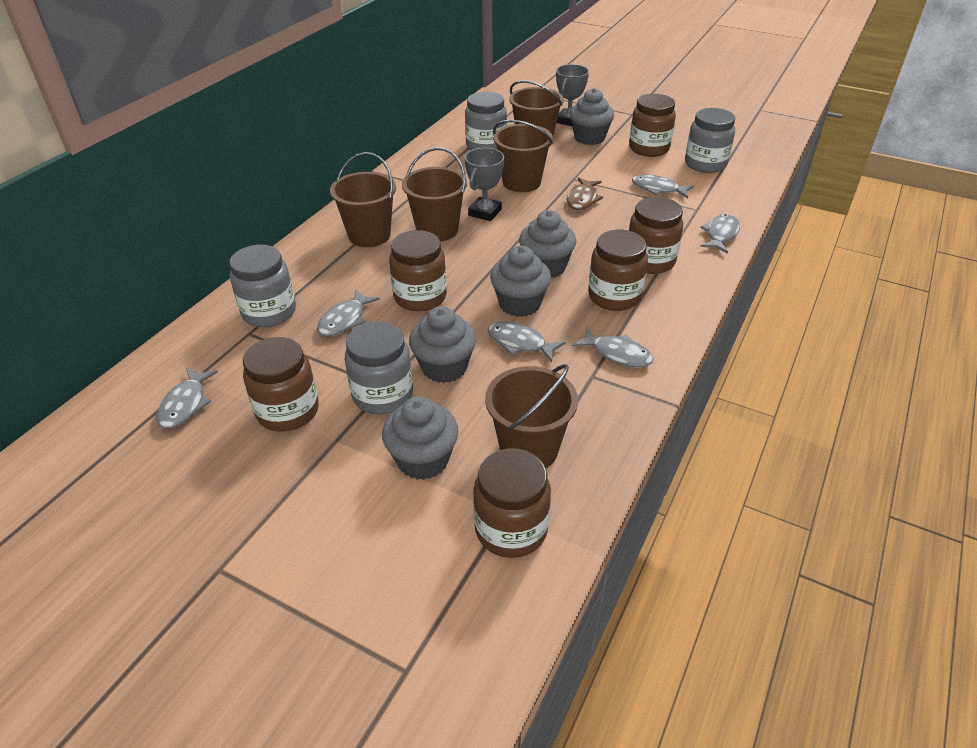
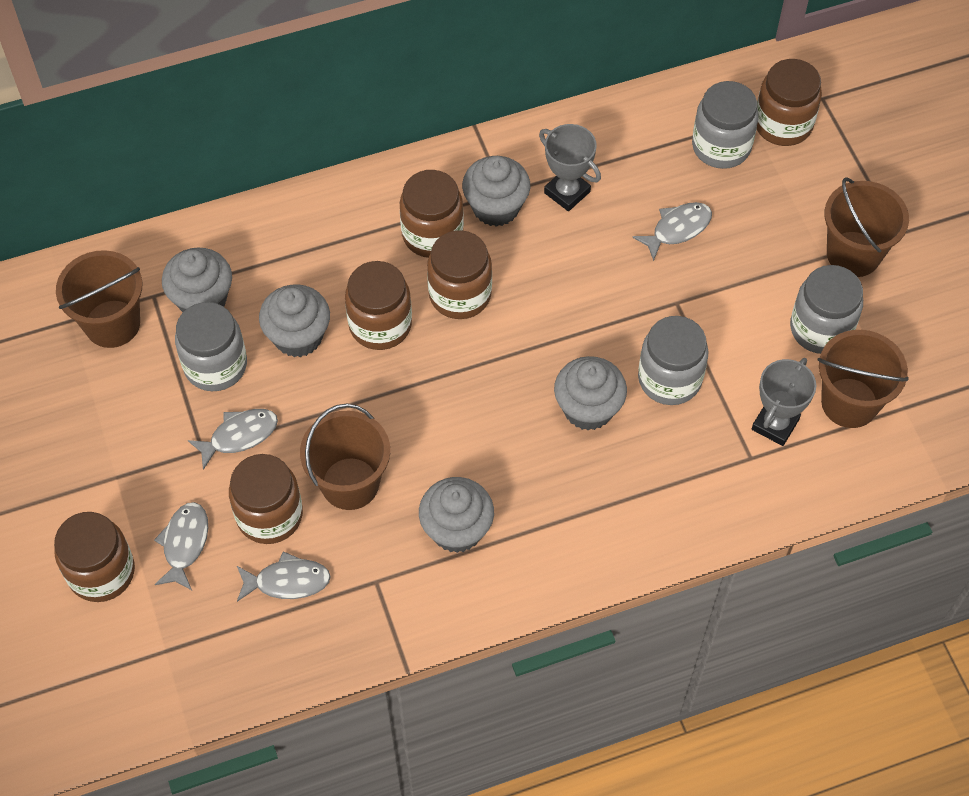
brown bucket: [330,152,396,247] [402,147,467,242] [485,364,578,468] [493,120,553,192] [509,80,564,146] = 5 -> [56,250,142,348] [300,404,390,510] [818,330,909,428] [824,177,909,277] = 4
brown fish: [567,177,603,210] = 1 -> none = 0
grey fish: [156,368,218,429] [317,289,380,336] [488,322,566,362] [572,327,654,367] [632,174,694,198] [700,214,740,253] = 6 -> [154,502,208,590] [188,409,278,470] [237,551,331,602] [633,202,712,261] = 4

